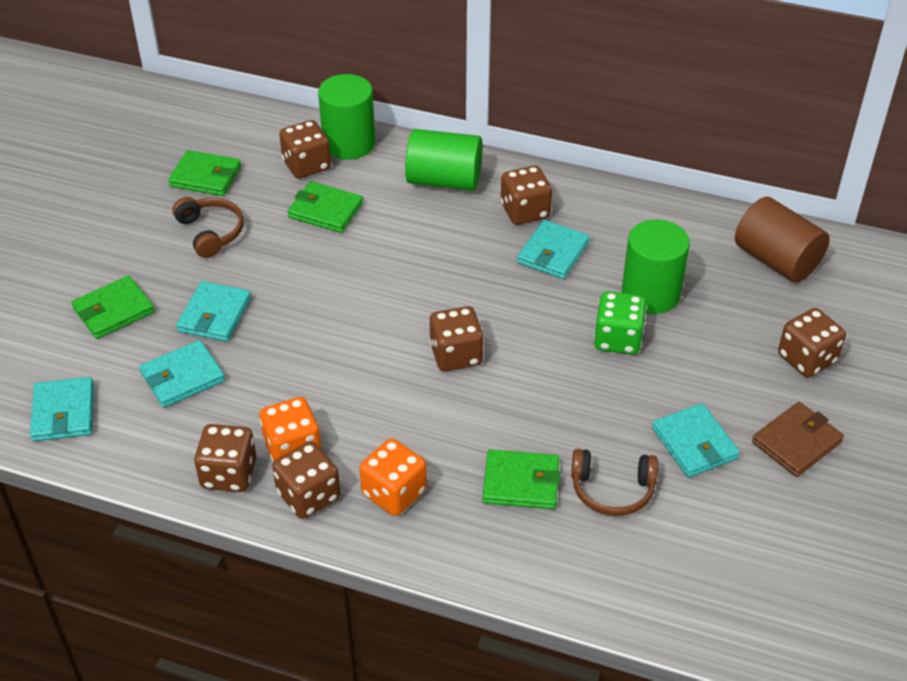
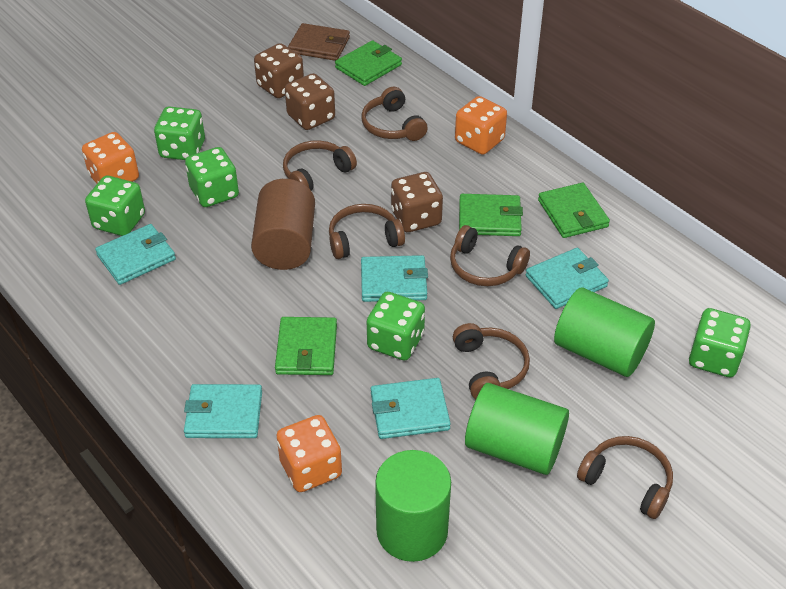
brown dice: [194,424,256,492] [272,441,340,519] [279,120,331,179] [430,306,484,371] [501,166,552,225] [778,308,846,378] = 6 -> [254,43,304,98] [285,73,335,130] [391,172,443,232] = 3
brown headphones: [172,197,244,258] [571,449,658,516] = 2 -> [283,140,357,191] [329,204,405,259] [362,86,428,141] [450,225,530,286] [453,323,530,399] [577,436,673,519] = 6
green dice: [594,291,647,354] = 1 -> [85,176,145,236] [154,106,205,160] [185,147,239,207] [367,292,425,360] [689,308,751,378] = 5
orange dice: [260,397,321,462] [359,438,427,516] = 2 -> [82,132,139,183] [276,415,342,492] [455,96,507,155] = 3

